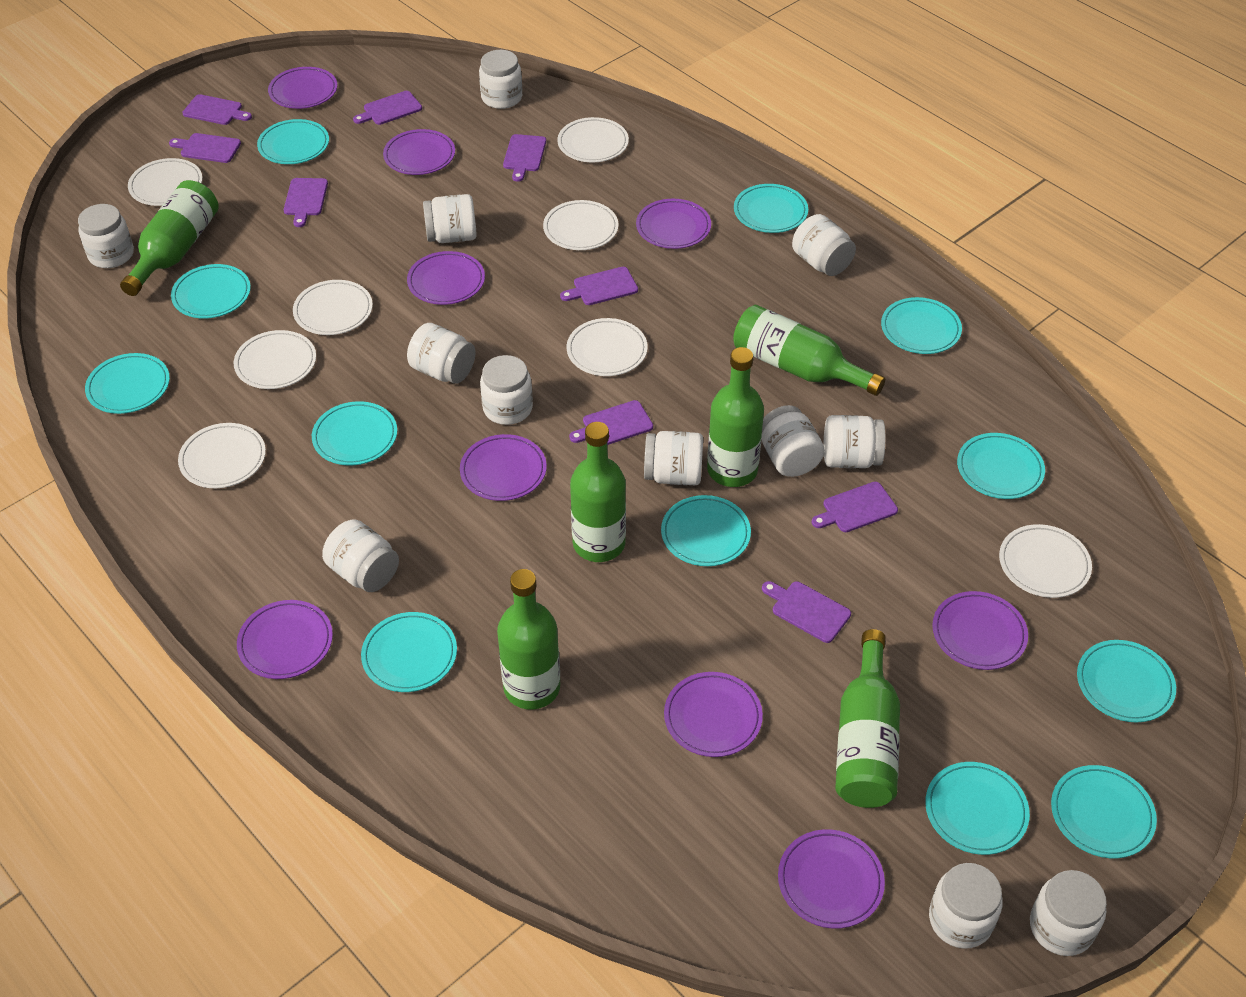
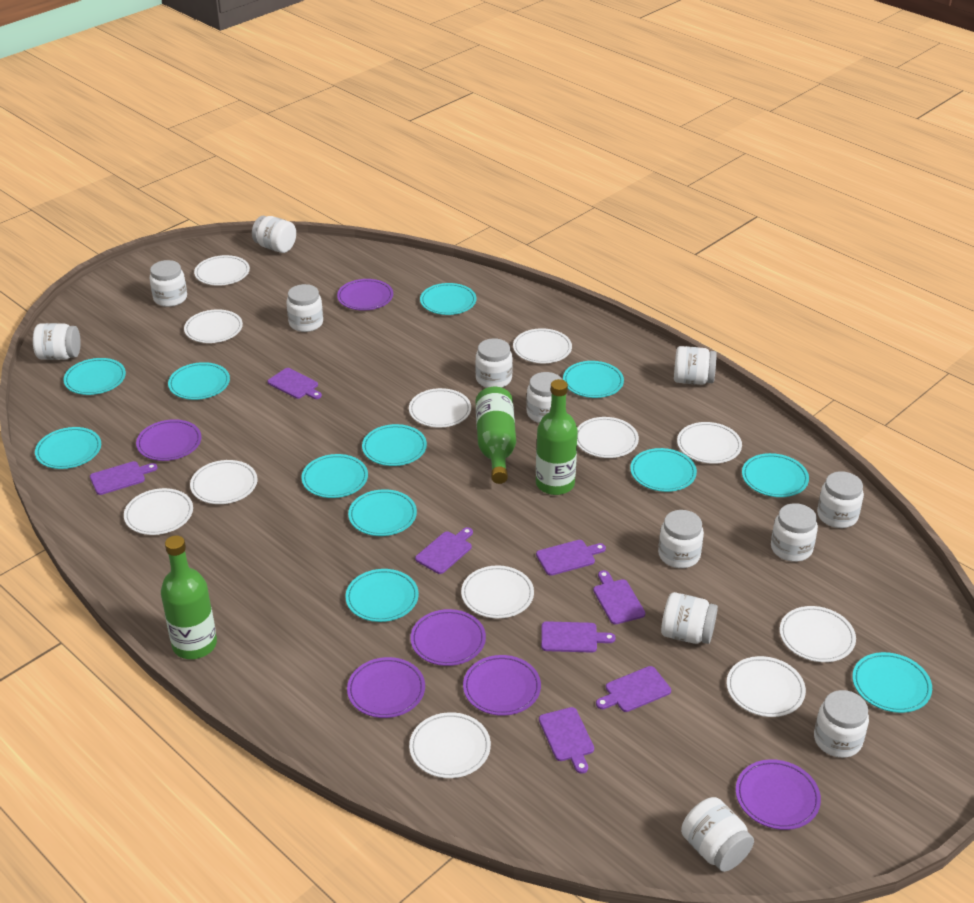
green bottle: [120,180,219,296] [497,569,560,710] [570,422,626,562] [707,347,764,487] [733,305,885,396] [835,629,900,808] = 6 -> [161,536,217,659] [476,387,516,484] [536,379,578,495] = 3
purple cutting board: [169,133,241,163] [182,94,252,125] [284,178,328,227] [353,91,422,125] [503,134,546,182] [560,267,638,305] [569,400,653,445] [762,581,851,643] [812,482,898,532] = 9 -> [90,461,157,495] [268,368,322,399] [415,527,473,574] [536,540,606,576] [539,707,594,774] [541,621,616,653] [593,570,645,625] [596,666,671,712] = 8
purple plate: [237,600,333,679] [268,67,337,109] [383,129,455,175] [407,251,485,305] [460,434,547,501] [636,199,711,249] [664,672,763,757] [778,829,885,929] [932,591,1028,670] = 9 -> [136,419,201,461] [337,279,393,310] [347,657,425,718] [410,609,486,666] [463,655,541,716] [736,759,821,830] = 6
white jar: [78,204,134,268] [322,519,399,592] [407,323,476,384] [423,194,477,243] [479,50,522,109] [480,355,533,425] [644,431,703,485] [762,405,825,477] [792,214,856,276] [824,415,885,468] [929,863,1003,949] [1030,870,1107,956] = 12 -> [33,323,81,360] [150,260,187,307] [252,216,296,253] [286,284,323,332] [475,338,513,388] [526,372,562,423] [658,510,704,568] [661,592,718,644] [674,346,717,385] [681,797,754,872] [771,503,818,562] [814,690,869,758] [817,471,864,528] = 13
white plate: [128,158,202,206] [178,423,266,488] [234,330,316,389] [293,280,373,335] [543,200,619,250] [557,117,629,162] [567,318,648,376] [999,524,1092,598] = 8 -> [124,488,193,535] [184,309,243,343] [190,460,257,504] [194,255,250,286] [409,388,471,428] [409,712,491,778] [461,566,534,618] [513,328,572,363] [577,417,639,458] [677,422,742,464] [727,656,806,717] [780,606,856,662] = 12

